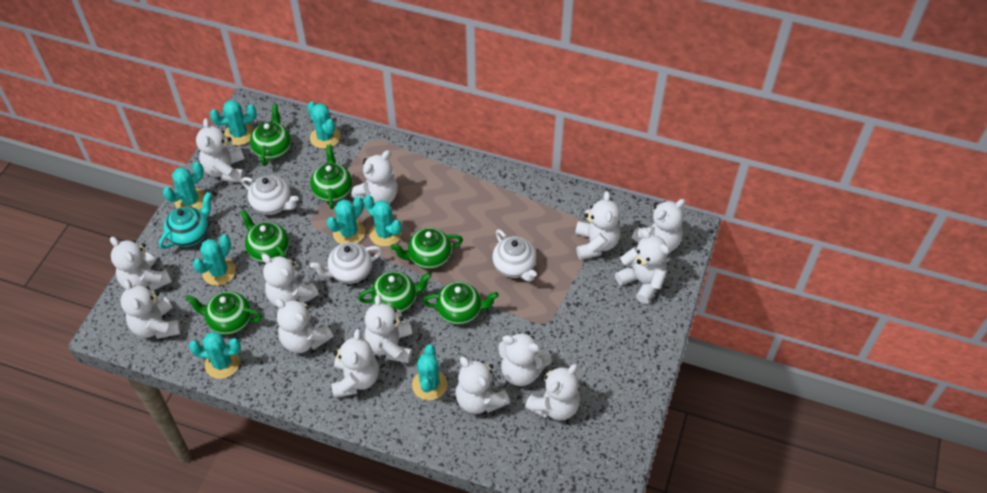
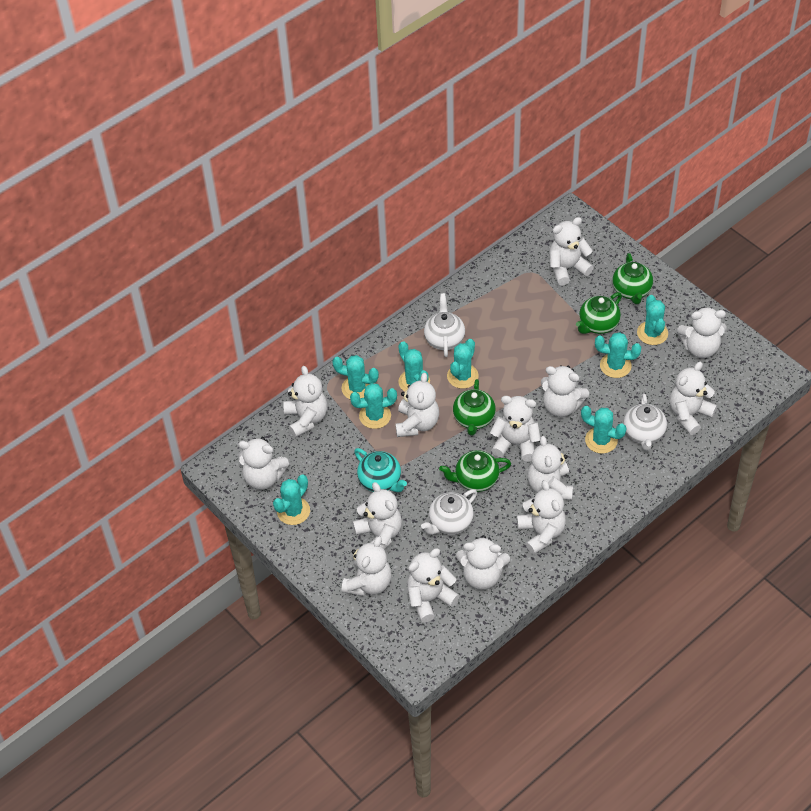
green teapot: [185,291,262,335] [240,209,289,263] [250,104,291,166] [310,145,352,209] [358,271,432,312] [391,228,463,269] [423,282,499,325] = 7 -> [439,450,511,492] [453,379,496,436] [576,292,622,334] [612,253,653,304] = 4

